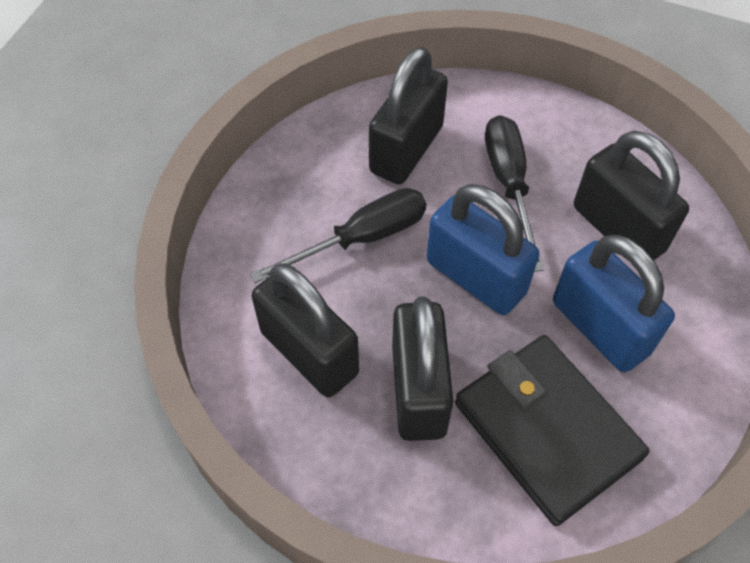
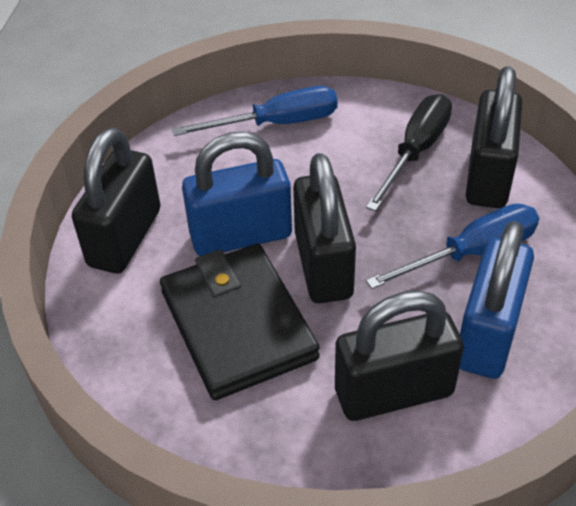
black screwdriver: [250,188,426,283] [485,115,544,272] = 2 -> [366,94,452,211] = 1
blue screwdriver: none = 0 -> [172,86,338,136] [366,203,539,289] = 2

